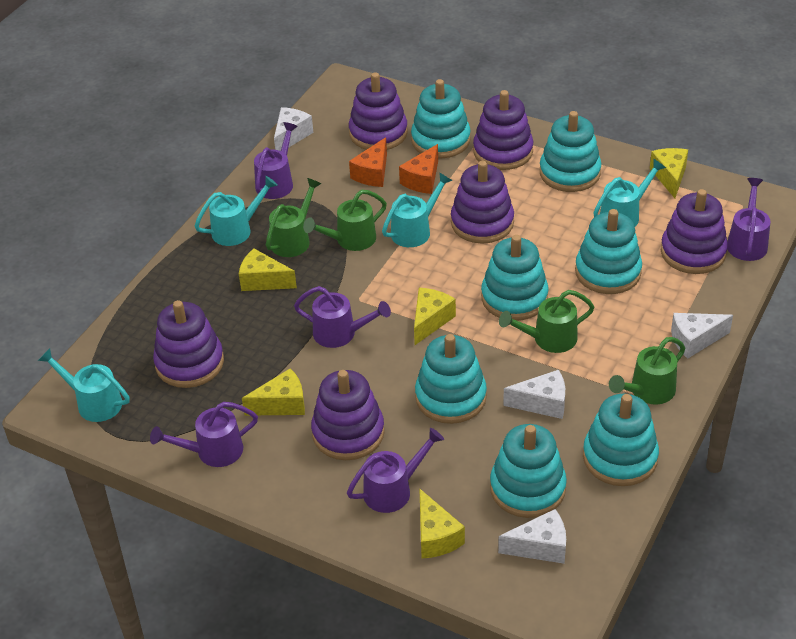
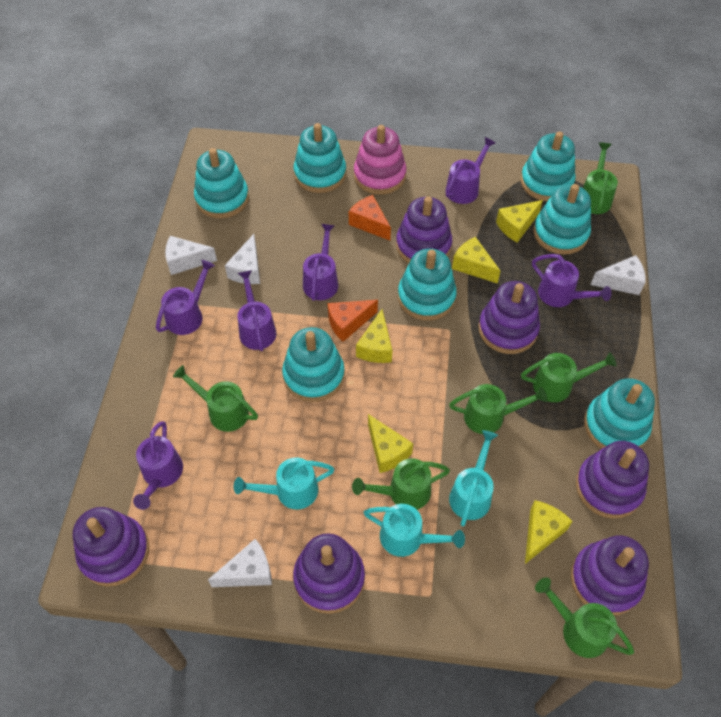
green watering can: [266,178,322,257] [303,190,387,251] [499,290,594,353] [609,337,685,405] = 4 -> [173,365,258,432] [352,458,450,510] [449,384,547,434] [521,352,617,402] [535,577,634,658] [583,143,618,214] = 6
pink stacking toy: none = 0 -> [354,125,406,195] = 1
purple watering can: [150,402,258,467] [254,122,298,199] [294,286,391,348] [347,428,444,513] [727,178,771,261] = 5 -> [133,421,183,510] [156,260,215,335] [237,270,276,351] [303,224,338,301] [446,137,495,204] [532,254,612,307] = 6
turquoise watering can: [38,348,130,422] [194,176,278,246] [382,172,453,247] [593,159,666,226] = 4 -> [234,457,335,510] [364,504,465,557] [449,430,498,526] = 3

